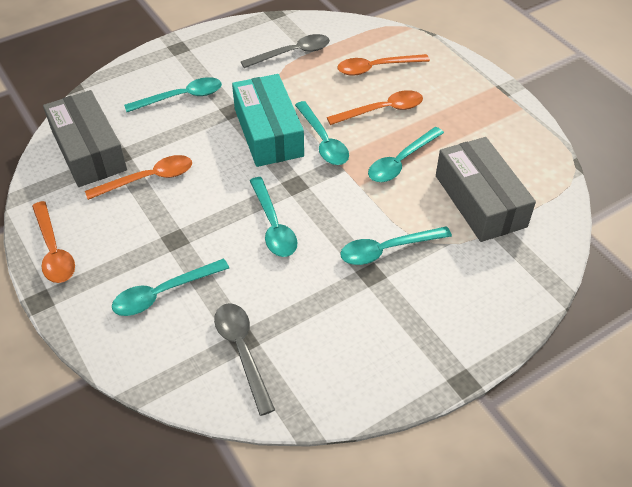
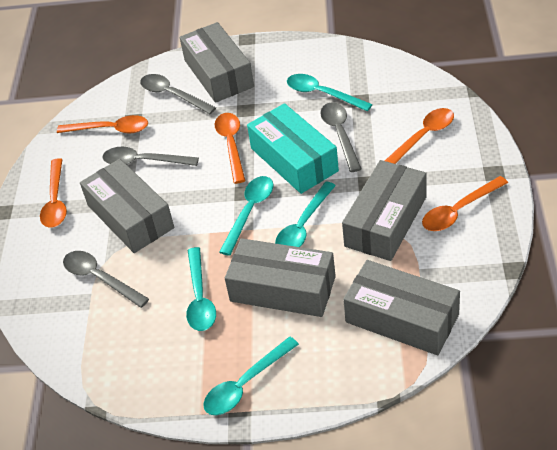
grey box: [43,90,127,187] [436,137,536,242] = 2 -> [80,159,174,253] [180,22,254,103] [225,238,336,317] [342,160,427,261] [343,260,460,355] = 5
grey spoon: [214,303,275,416] [241,34,330,68] = 2 -> [63,251,149,308] [103,147,199,166] [140,74,216,114] [320,102,362,172] = 4
orange spoon: [32,201,75,283] [85,155,192,200] [327,90,423,125] [337,54,430,76] = 4 -> [40,158,67,228] [57,115,148,133] [215,113,246,184] [385,108,454,164] [422,176,508,231] = 5
turquoise spoon: [112,259,229,316] [124,77,222,112] [249,177,297,257] [295,101,349,165] [340,226,452,265] [368,127,444,182] = 6 -> [186,247,216,331] [203,337,299,415] [219,176,274,256] [275,182,336,247] [287,74,373,112] = 5

